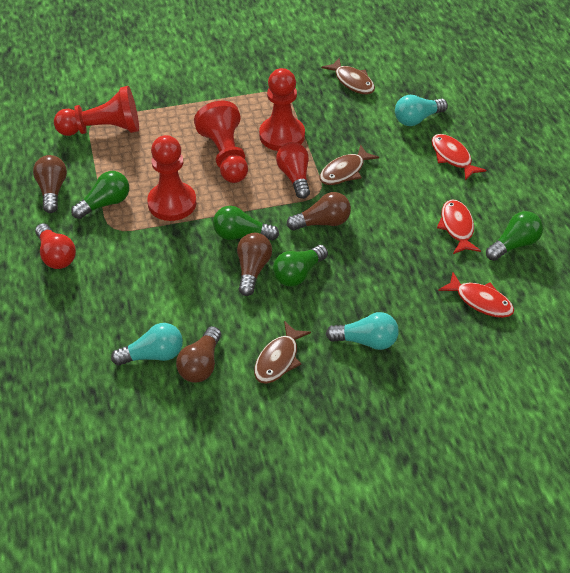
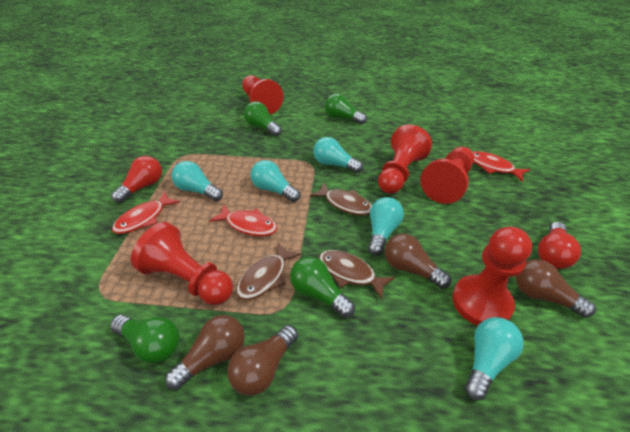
red pawn: [54,86,139,136] [147,135,196,221] [194,101,248,183] [259,68,305,151] = 4 -> [131,222,233,305] [242,75,284,114] [378,124,432,194] [420,147,474,204] [452,227,532,326] = 5
turquoise light bulb: [111,323,183,366] [326,312,399,350] [395,95,448,126] = 3 -> [171,161,223,201] [251,160,300,202] [313,137,363,173] [368,197,404,256] [465,317,523,400] = 5

